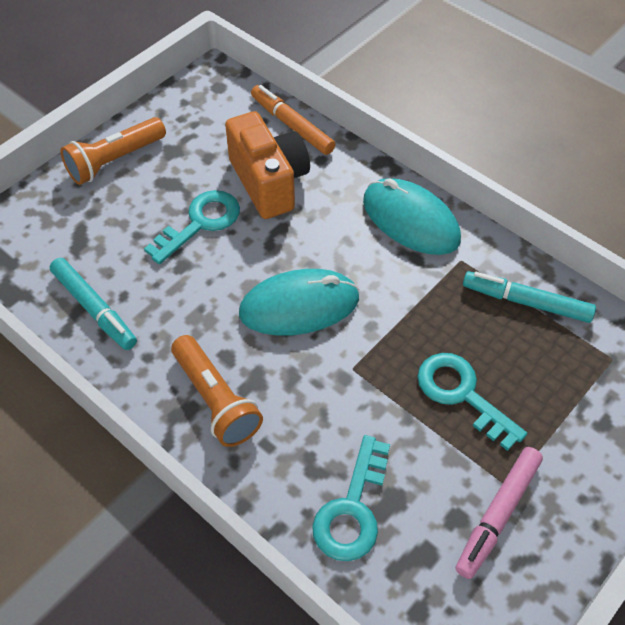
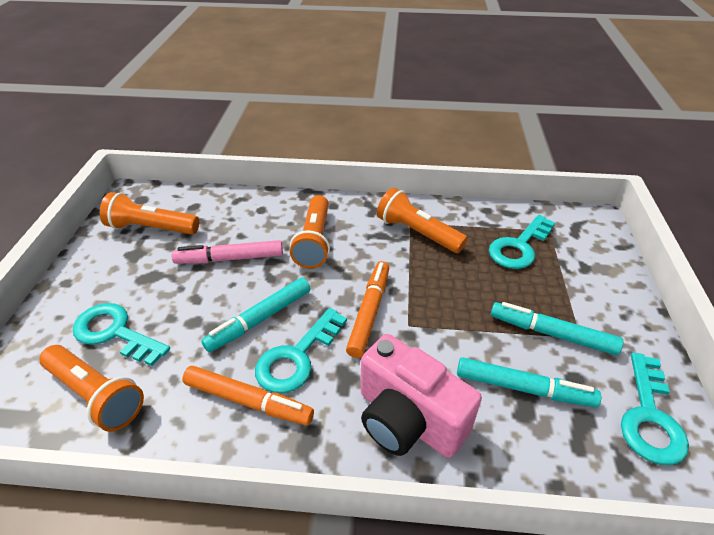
orange camera: [225,111,310,219] = 1 -> none = 0
orange flashlight: [60,117,166,185] [171,335,263,447] = 2 -> [39,345,144,432] [100,192,199,234] [290,195,330,268] [377,188,468,253] = 4
orange marker: [251,85,336,155] = 1 -> [182,366,314,425] [346,261,389,358] = 2
pink camera: none = 0 -> [361,334,482,458] = 1
turquoise key: [144,190,240,264] [312,435,390,561] [417,353,527,451] = 3 -> [73,303,170,366] [255,308,347,393] [489,215,555,269] [621,353,689,465] = 4
turquoise marker: [50,258,137,350] [463,271,596,323] = 2 -> [201,277,310,352] [457,357,601,407] [491,302,623,355] = 3
turquoise mouse: [239,269,359,336] [363,178,461,255] = 2 -> none = 0

